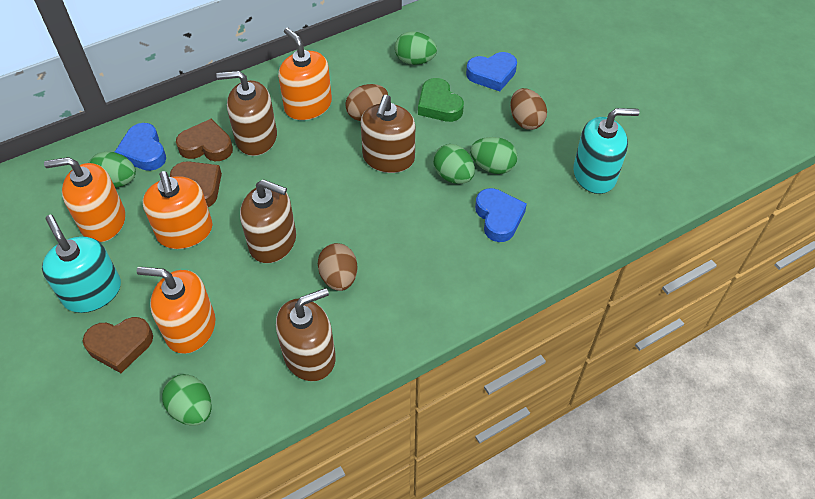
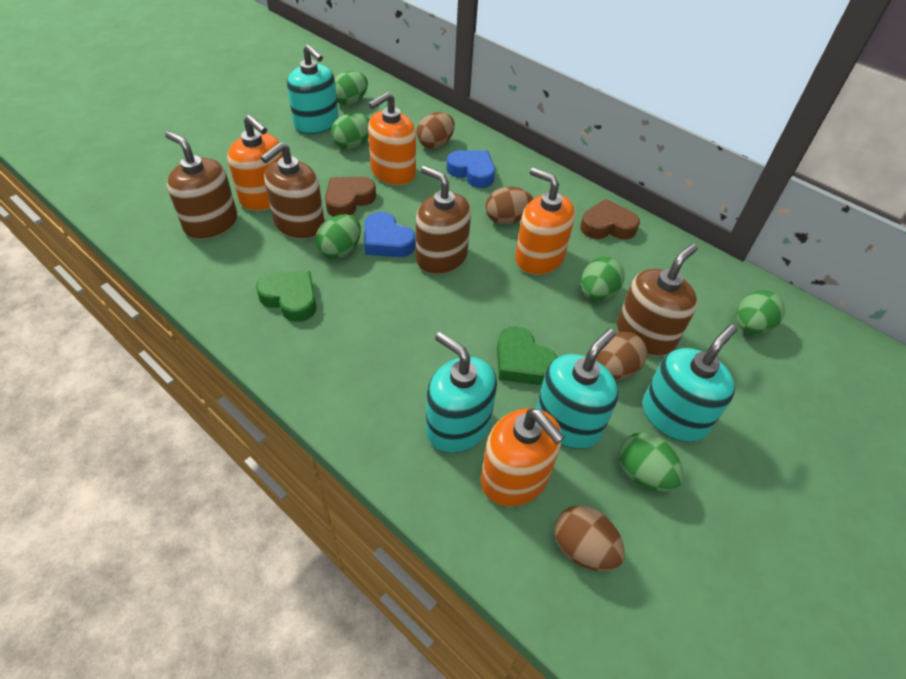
blue heart: [115,123,166,171] [466,52,517,91] [475,188,527,242] = 3 -> [365,212,416,257] [446,150,495,188] = 2
brown egg: [318,243,357,291] [345,84,388,121] [510,88,547,130] = 3 -> [417,112,455,149] [485,187,533,224] [554,505,625,571] [596,332,647,380] = 4
brown heart: [83,317,153,373] [170,161,222,207] [176,119,233,161] = 3 -> [325,177,376,217] [580,199,640,239] = 2
green egg: [89,151,136,188] [162,374,211,426] [395,31,437,65] [433,144,475,184] [470,137,518,174] = 5 -> [315,214,361,259] [331,113,370,149] [335,71,368,105] [581,257,625,301] [619,432,684,492] [736,290,785,335] = 6
green heart: [418,78,464,122] = 1 -> [256,271,317,322] [497,326,558,385] = 2
turquoise soap dispenser: [42,215,121,313] [573,108,639,194] = 2 -> [287,44,339,134] [426,332,497,453] [536,329,619,449] [643,324,737,442] = 4

